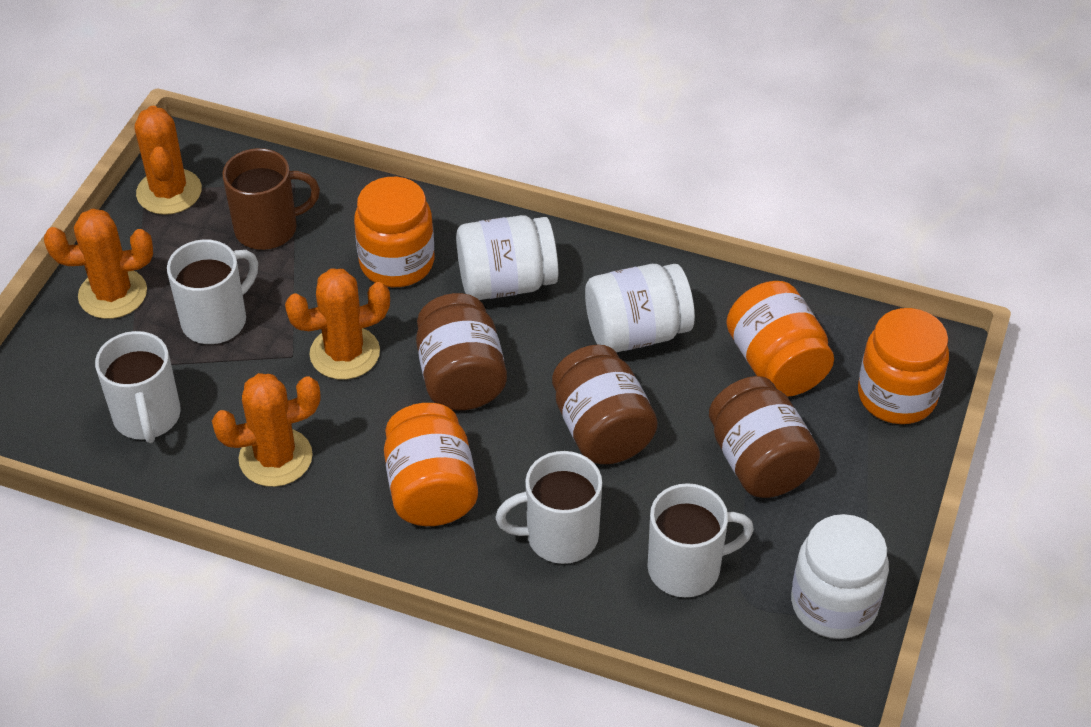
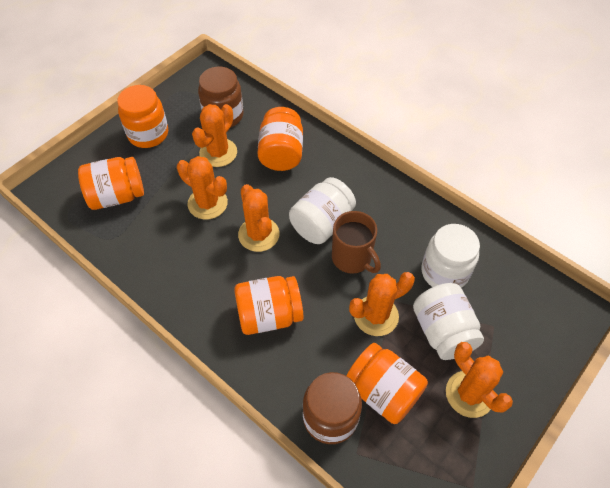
brown jar: [416,293,507,410] [552,345,658,464] [709,376,820,498] = 3 -> [198,67,244,128] [303,372,362,444] = 2
orange cactus: [44,208,153,319] [135,106,202,215] [212,373,320,487] [285,268,390,380] = 4 -> [177,156,228,220] [192,104,237,167] [238,184,279,252] [349,272,415,336] [446,342,513,418] = 5
orange jar: [354,177,434,287] [384,403,478,526] [726,281,834,397] [858,308,949,424] = 4 -> [78,157,144,210] [117,85,168,148] [234,276,303,335] [257,107,303,171] [346,343,428,424] = 5
white mug: [95,331,181,443] [167,239,258,344] [495,451,602,564] [647,483,754,598] = 4 -> none = 0

